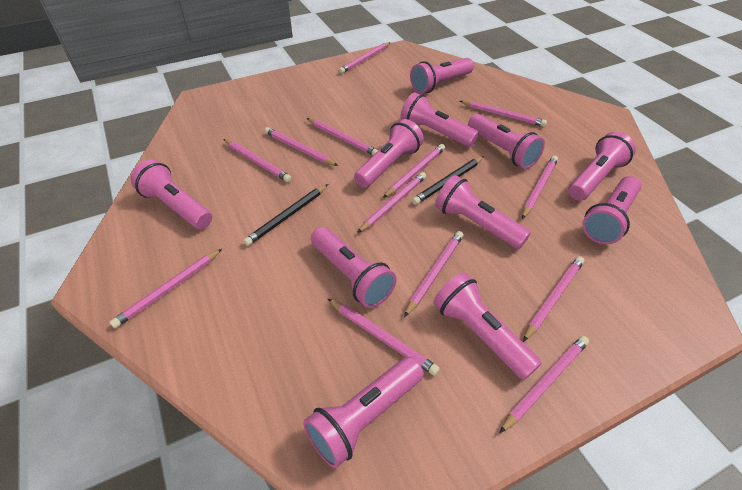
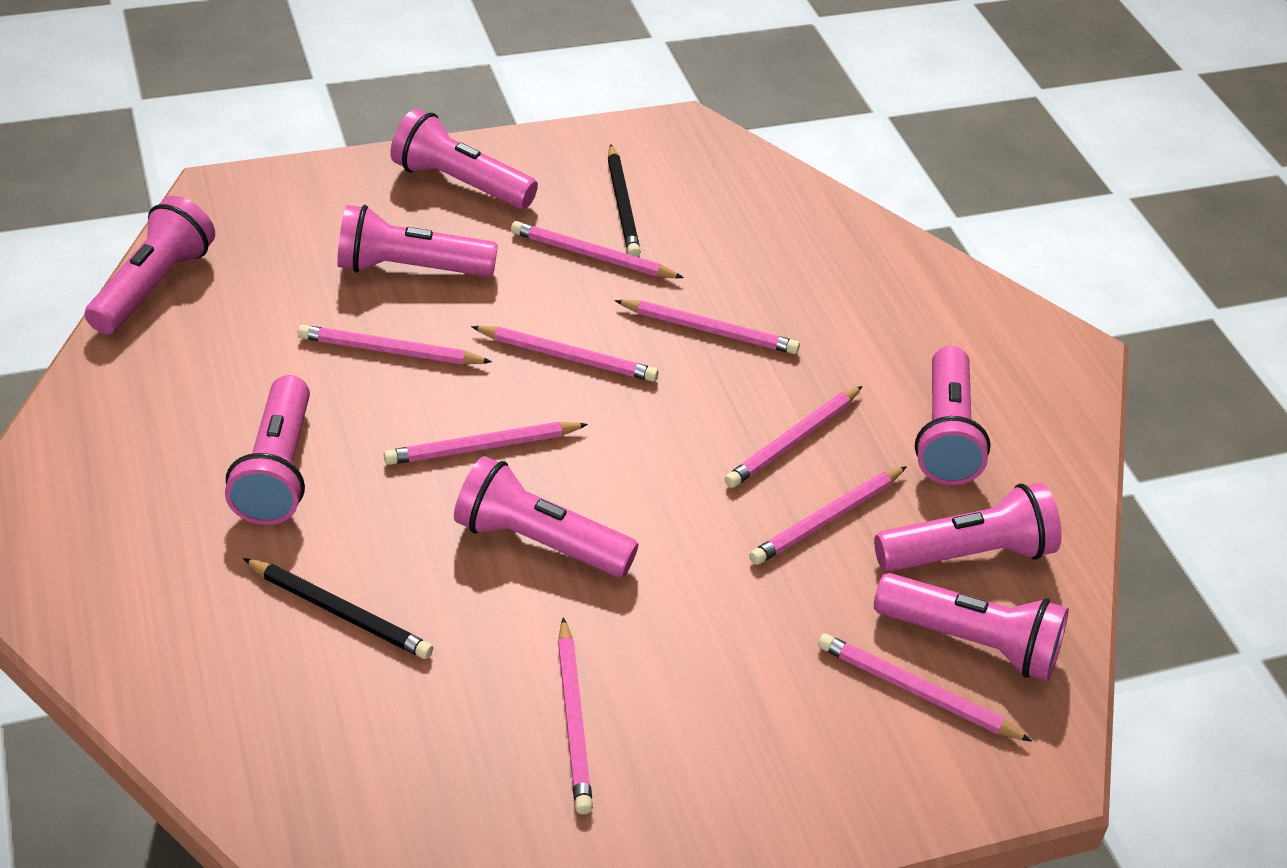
pink flashlight: [131,160,212,229] [303,357,424,468] [311,227,397,308] [354,119,424,188] [400,92,479,147] [410,58,474,94] [433,272,542,380] [435,175,531,249] [468,114,545,169] [568,132,636,201] [582,176,641,244] = 11 -> [85,196,215,335] [225,375,310,525] [337,205,498,277] [390,109,538,209] [454,456,638,577] [874,483,1062,572] [874,573,1069,681] [915,346,991,485] = 8
pink pencil: [110,249,222,328] [223,139,292,182] [264,127,338,166] [307,118,378,155] [328,299,440,376] [339,42,391,74] [357,172,426,233] [383,144,445,198] [404,231,464,317] [460,101,547,127] [499,336,589,433] [522,156,558,219] [523,256,584,342] = 13 -> [298,325,492,364] [384,422,588,465] [471,326,658,382] [511,221,684,278] [558,617,593,814] [614,300,800,354] [725,386,862,488] [749,466,907,565] [818,633,1032,741] = 9

